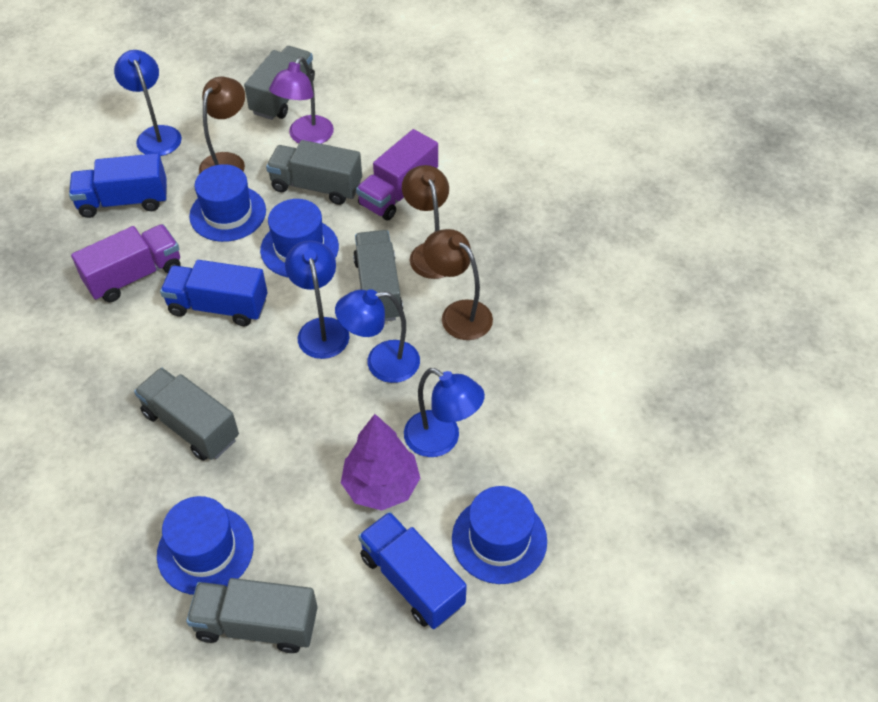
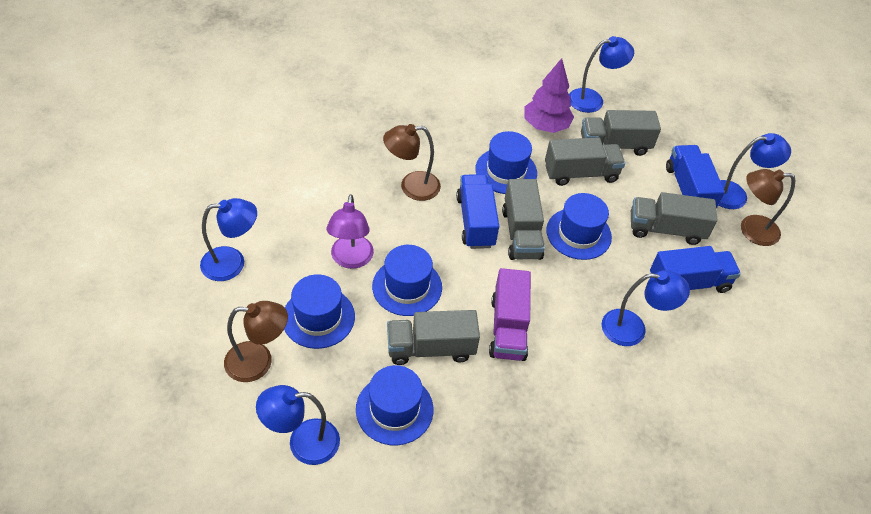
blue hat: [157,496,254,595] [189,164,266,242] [260,199,339,278] [452,486,547,584] = 4 -> [284,274,355,349] [356,365,434,445] [372,245,442,316] [475,131,537,194] [546,193,612,260] = 5
blue lamp: [114,50,182,156] [285,240,350,359] [335,289,420,383] [404,368,485,457] = 4 -> [200,198,257,281] [256,385,340,465] [569,36,634,113] [602,270,690,346] [719,133,791,209] = 5
purple truck: [71,224,181,302] [356,129,438,220] = 2 -> [489,268,531,361] = 1

